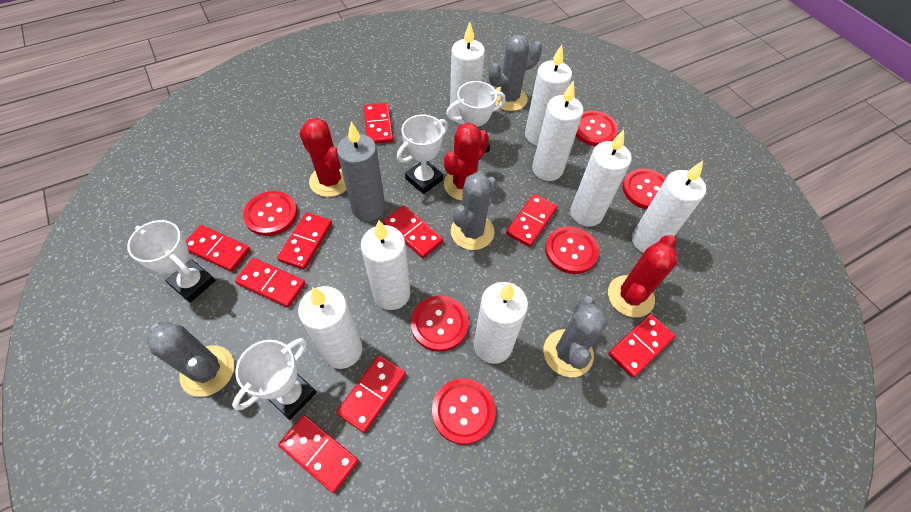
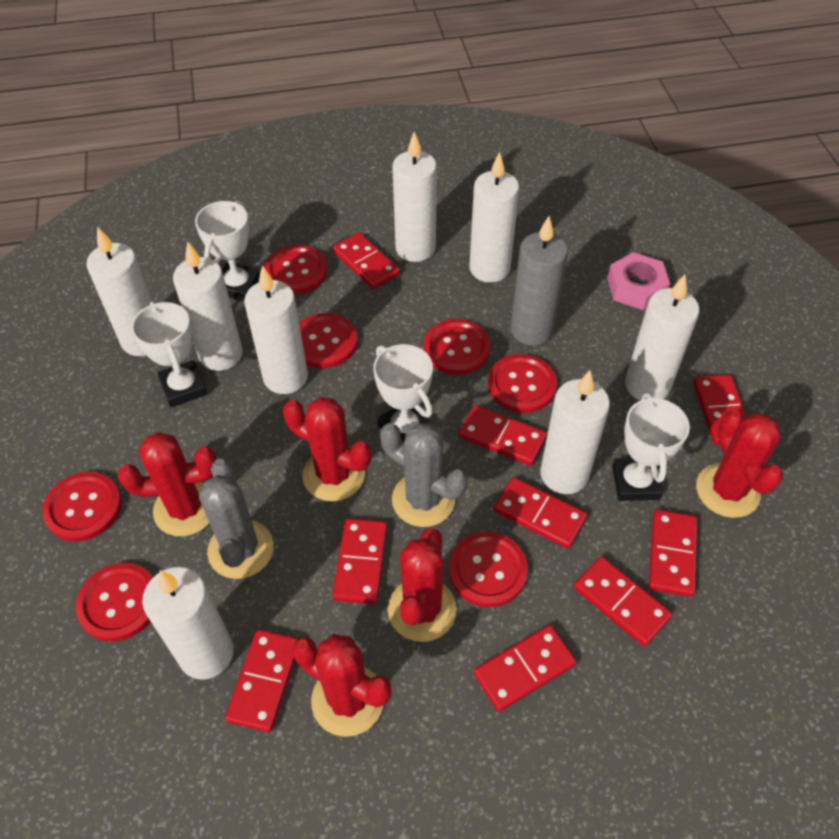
grey cactus: [147,322,234,397] [451,172,498,250] [489,35,542,111] [543,295,608,377] = 4 -> [199,458,274,579] [380,423,468,527] = 2
pink nut: none = 0 -> [607,252,670,310] = 1
red button: [243,191,297,236] [411,296,469,352] [432,378,496,445] [545,226,599,274] [576,111,618,146] [622,169,666,209] = 6 -> [42,472,122,542] [76,563,153,642] [265,245,327,295] [299,313,357,368] [424,319,491,375] [449,532,528,607] [488,354,557,413] = 7
red cactus: [299,118,346,197] [444,123,489,201] [608,235,677,317] = 3 -> [118,432,217,536] [283,397,371,501] [293,634,392,737] [388,528,457,642] [696,410,784,518] = 5

